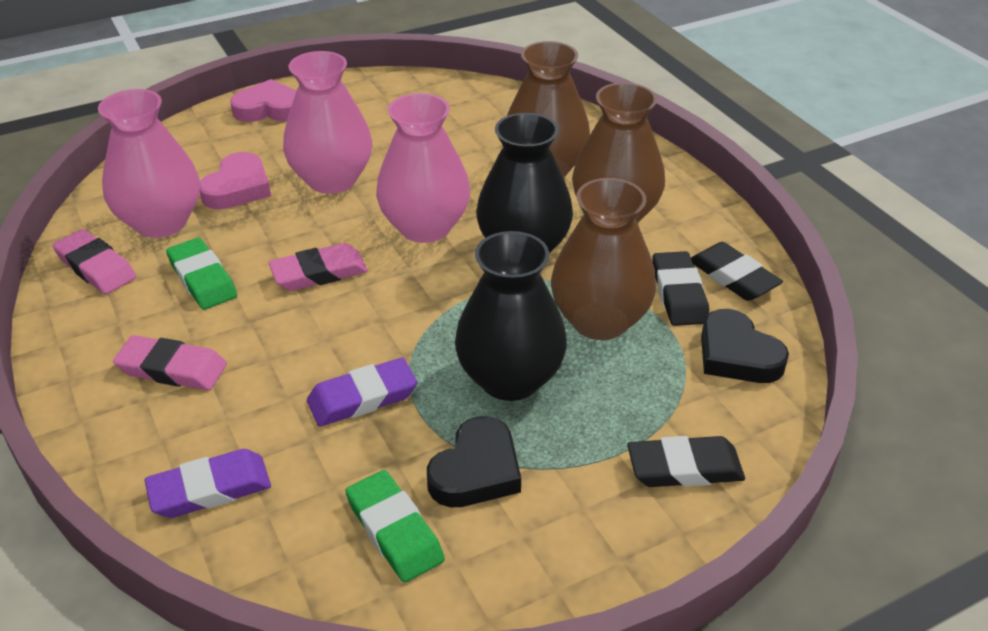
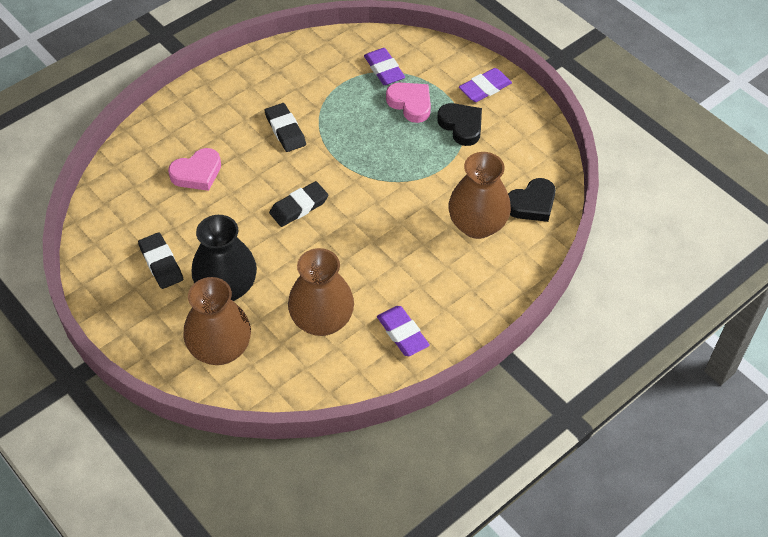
black vase: [455,231,567,401] [476,113,573,253] = 2 -> [192,215,257,301] = 1
green eraser: [166,238,237,310] [345,470,445,583] = 2 -> none = 0
pink eraser: [52,229,136,294] [113,335,227,390] [268,243,368,291] = 3 -> none = 0
pink vase: [98,89,200,238] [283,51,372,194] [376,93,470,243] = 3 -> none = 0
purple eraser: [145,449,271,518] [307,358,418,427] = 2 -> [364,48,405,85] [377,306,430,356] [459,68,512,102] = 3

